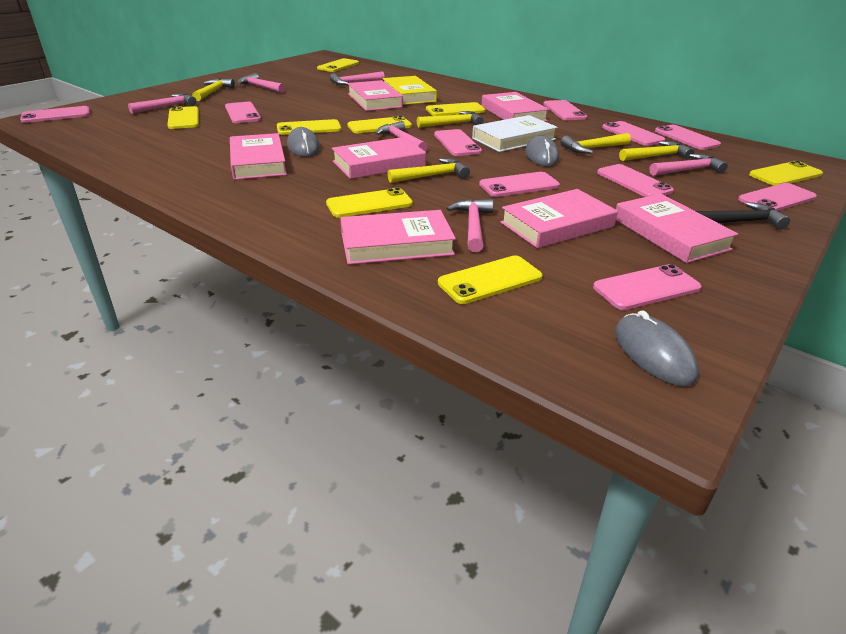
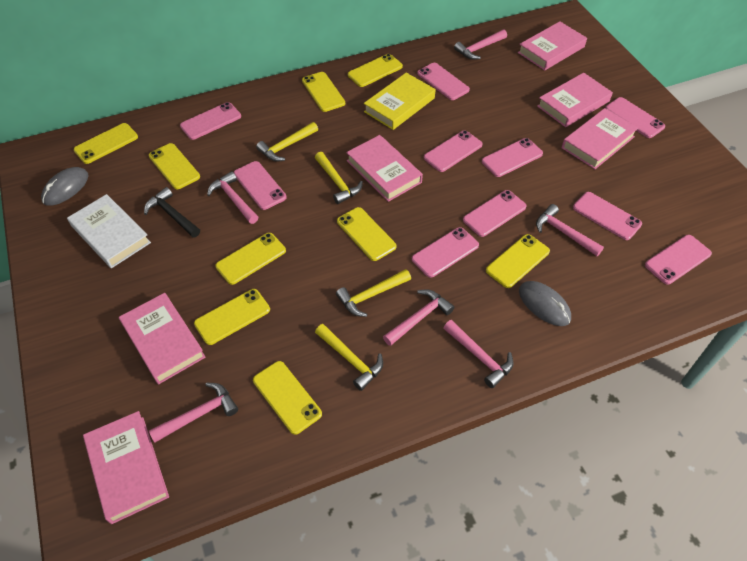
grey mouse: [287,127,320,157] [525,135,559,167] [615,310,699,386] = 3 -> [41,167,89,206] [519,281,571,326] = 2
pink book: [230,133,287,180] [332,137,426,179] [340,210,456,265] [347,80,403,111] [481,92,549,121] [500,189,618,248] [616,194,738,263] = 7 -> [83,411,169,524] [119,293,205,384] [346,135,423,202] [518,21,587,71] [537,73,613,127] [562,108,638,169] = 6
yellow hammer: [192,78,235,101] [387,158,470,183] [417,111,484,128] [561,133,631,154] [619,141,694,161] = 5 -> [256,122,318,161] [315,152,363,204] [315,324,383,391] [336,269,411,317] = 4
yellow phone: [167,106,199,129] [277,119,341,135] [317,58,359,72] [326,187,413,218] [347,116,412,133] [426,102,485,116] [438,255,542,304] [749,161,823,186] = 8 -> [74,123,138,164] [149,143,200,189] [194,289,270,345] [215,233,286,285] [253,361,322,435] [302,72,345,112] [337,207,396,261] [348,54,403,87] [486,234,550,288] = 9

